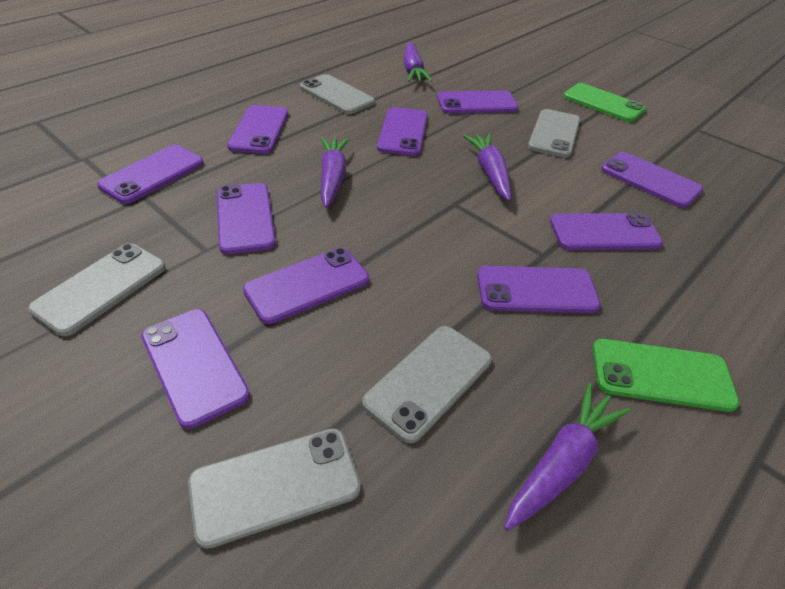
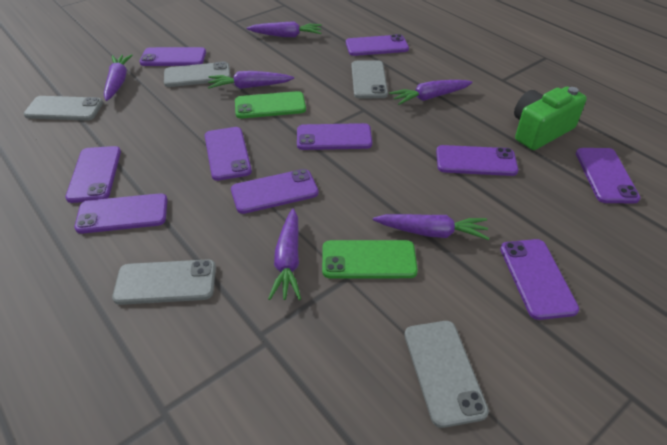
green camera: none = 0 -> [514,87,587,150] = 1
purple carrot: [321,137,349,208] [404,42,432,82] [463,134,511,201] [504,383,631,531] = 4 -> [104,54,133,101] [208,71,294,89] [246,21,322,37] [268,208,301,300] [373,214,489,240] [389,80,473,105] = 6

